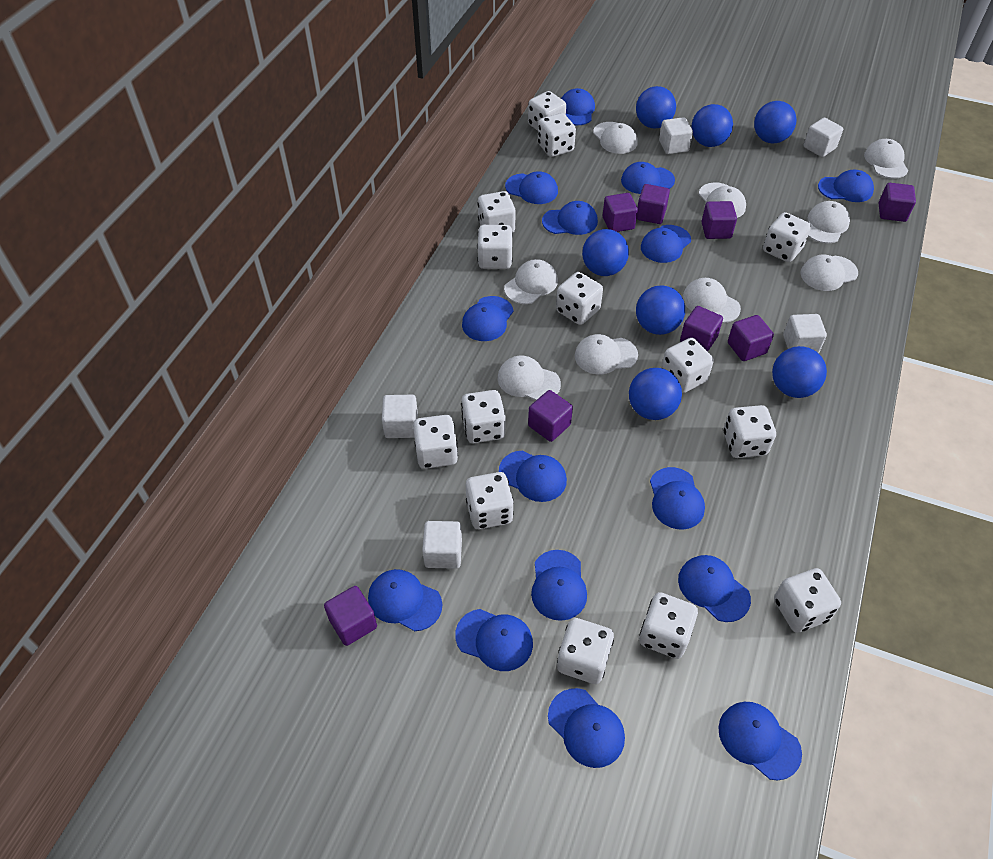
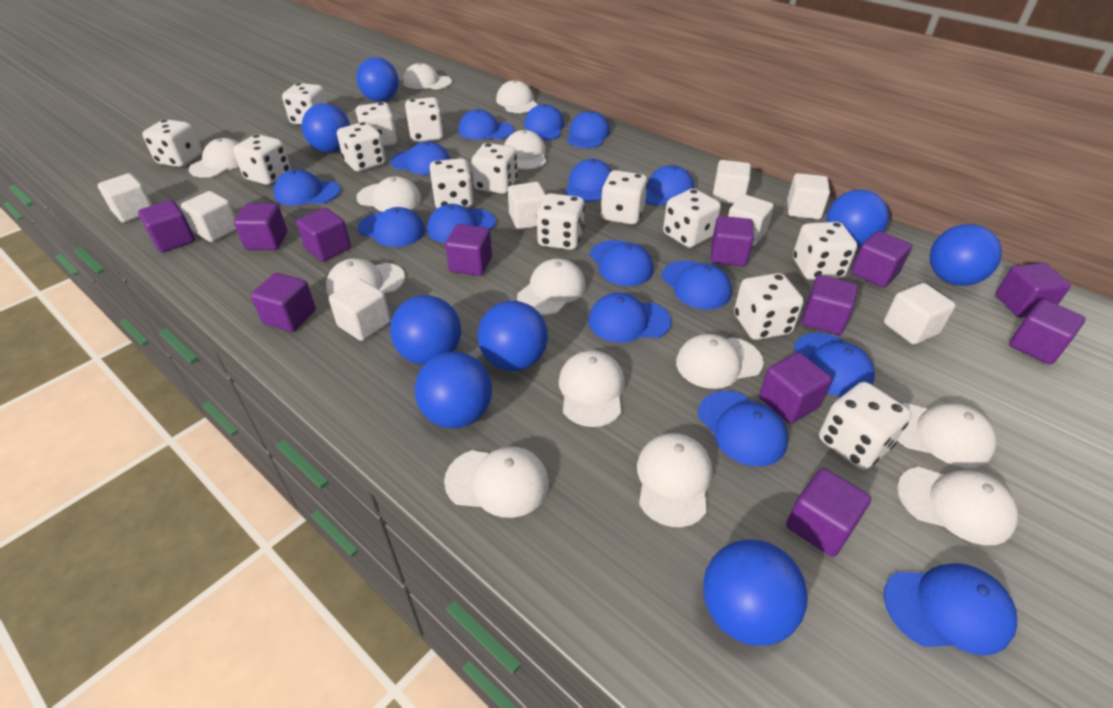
blue ball: [582,229,629,276] [629,368,682,420] [636,86,676,128] [636,286,685,335] [691,104,733,147] [754,101,796,143] [772,346,827,398] = 7 -> [302,103,350,153] [356,57,399,102] [390,295,461,365] [415,352,492,428] [477,301,548,371] [703,539,808,646] [826,190,889,248] [930,224,1002,286] = 8
purple cube: [324,586,377,646] [528,390,573,442] [602,193,638,232] [637,184,670,224] [680,306,723,351] [701,201,737,239] [728,315,774,361] [879,183,916,222] = 8 -> [138,200,195,252] [234,203,287,250] [251,273,316,332] [296,208,351,261] [445,224,492,276] [711,216,754,266] [759,352,832,424] [786,468,871,557] [802,275,858,335] [851,231,912,287] [995,263,1071,318] [1009,299,1086,364] = 12
white cap: [498,355,561,400] [504,259,558,304] [575,334,638,375] [593,122,638,154] [683,278,741,323] [699,182,746,218] [800,254,858,291] [808,201,850,244] [864,139,908,179] = 9 -> [189,138,239,178] [326,258,405,296] [356,176,421,212] [403,63,452,90] [444,447,549,518] [496,80,537,113] [504,130,547,169] [517,259,586,315] [559,350,625,427] [637,433,713,527] [676,334,764,389] [897,467,1018,545] [898,403,996,468] = 13
white cube: [382,395,418,438] [422,521,462,569] [659,117,693,154] [783,314,827,353] [804,117,843,157] = 5 -> [98,173,152,223] [181,191,236,242] [329,279,391,341] [508,182,546,230] [712,160,751,204] [728,194,774,246] [787,173,830,219] [884,283,955,344] = 8

